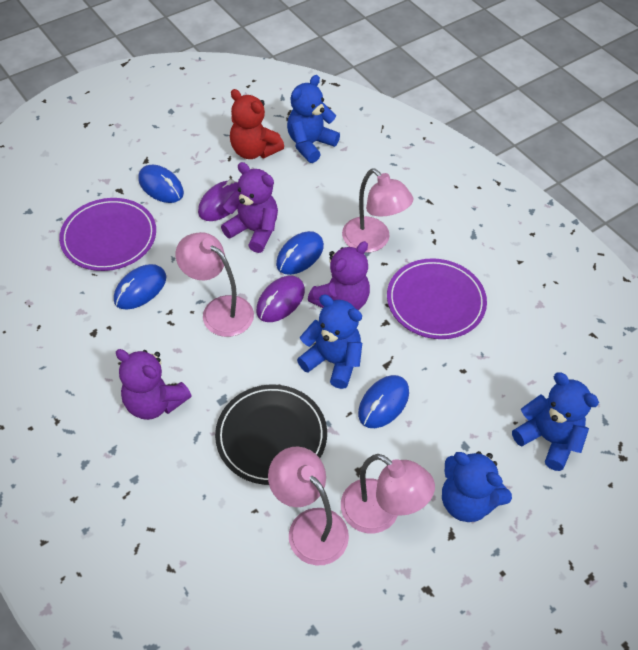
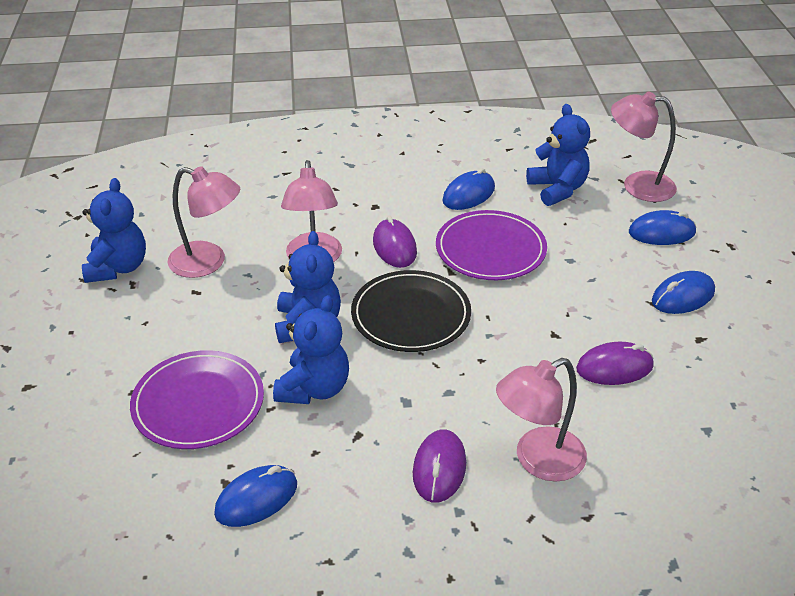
purple mouse: [198,179,238,221] [256,275,305,322] = 2 -> [373,216,417,268] [413,429,466,502] [576,342,654,385] = 3
purple teddy bear: [116,349,192,420] [221,162,278,253] [308,241,370,310] = 3 -> none = 0
red teddy bear: [230,89,284,159] = 1 -> none = 0

